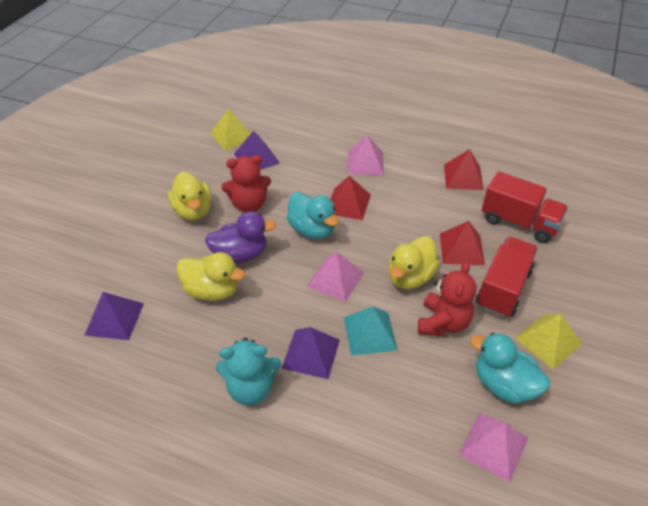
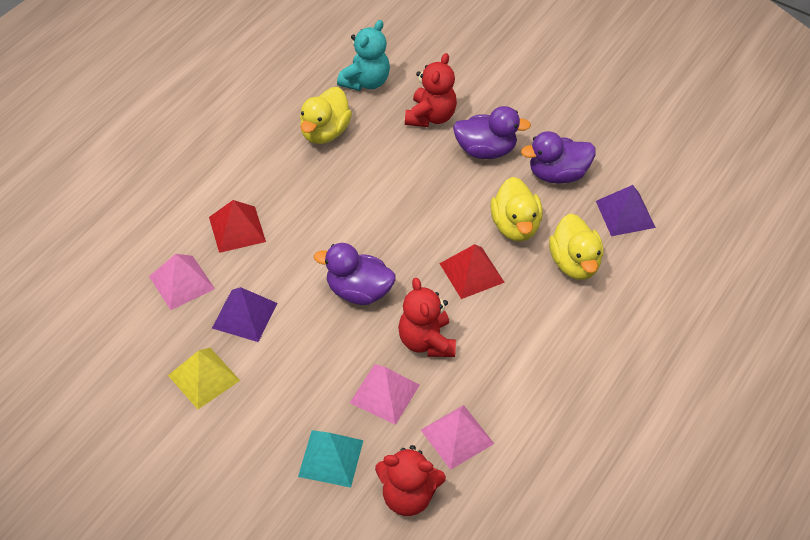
purple duck: [205,211,276,264] = 1 -> [314,243,396,305] [453,106,531,159] [521,131,596,184] = 3
purple pyramid: [85,292,144,340] [234,131,280,170] [282,327,340,379] = 3 -> [212,287,277,342] [596,185,656,236] = 2
red pyramid: [331,176,371,220] [440,221,485,265] [444,149,484,190] = 3 -> [209,200,266,253] [439,244,505,299] = 2
red teddy bear: [222,155,271,212] [418,262,476,336] = 2 -> [375,445,446,516] [398,278,456,357] [405,53,457,127] = 3
red truck: [476,236,538,318] [482,171,568,243] = 2 -> none = 0
turquoise duck: [287,192,339,239] [470,332,550,404] = 2 -> none = 0
yellow pyramid: [210,109,251,150] [515,314,582,369] = 2 -> [168,348,240,409] = 1

